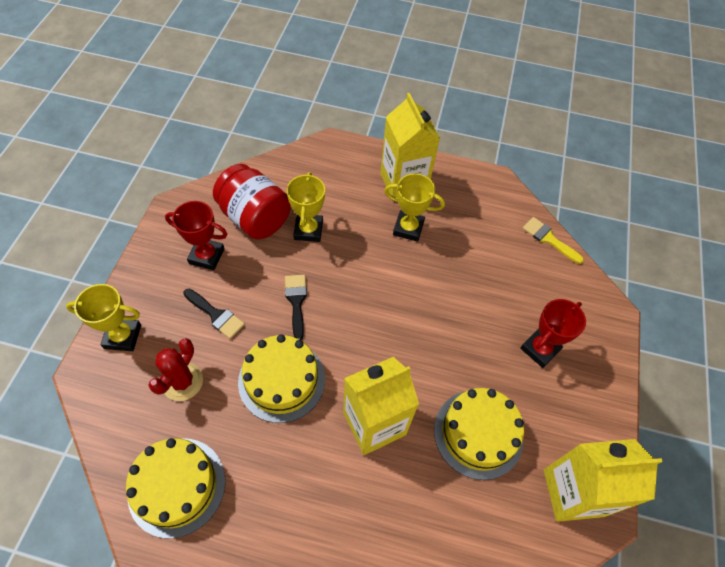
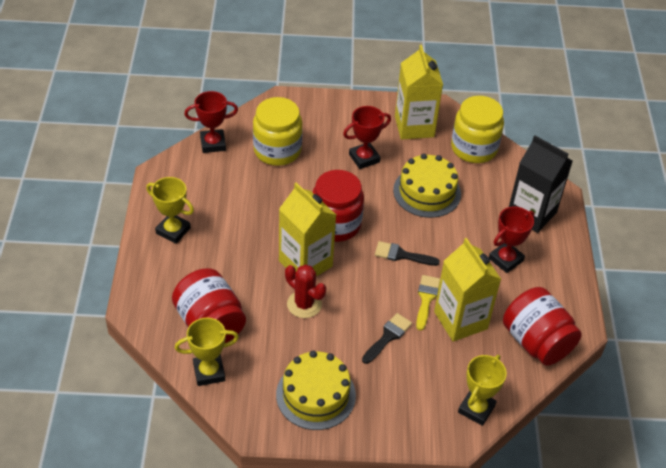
black carton: none = 0 -> [509,135,573,233] = 1
red jar: [213,164,291,240] = 1 -> [172,268,246,343] [313,170,364,242] [503,287,582,366] = 3
red trophy: [165,201,227,270] [520,299,586,368] = 2 -> [184,91,238,153] [343,106,391,169] [489,206,535,273] = 3
yellow cake: [126,438,225,538] [238,334,325,423] [434,388,524,480] = 3 -> [276,351,356,430] [393,154,461,218] = 2
yellow jar: none = 0 -> [253,97,303,166] [451,96,504,163] = 2

